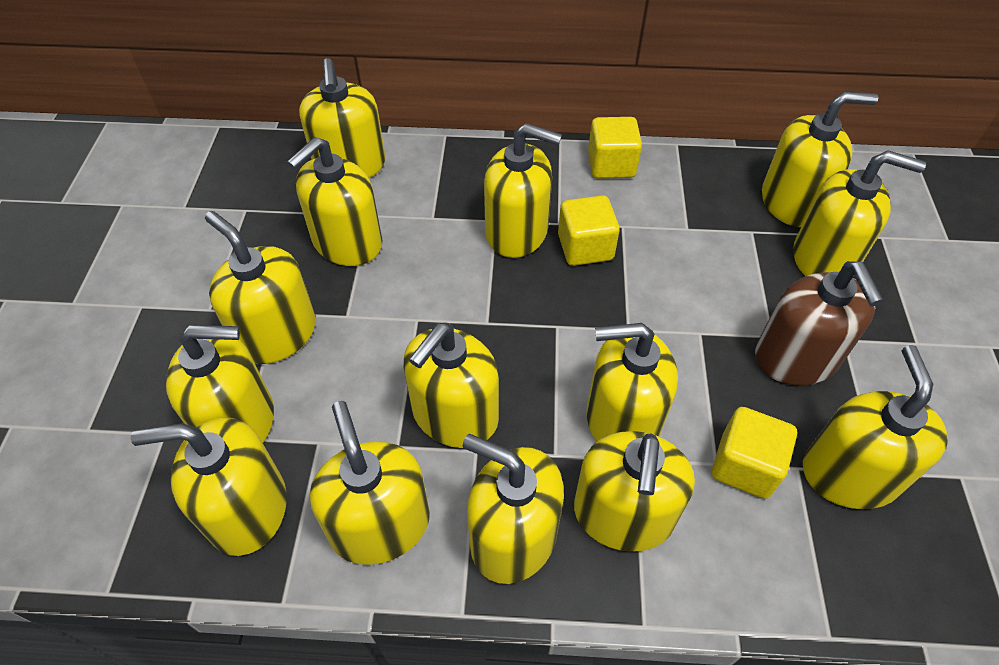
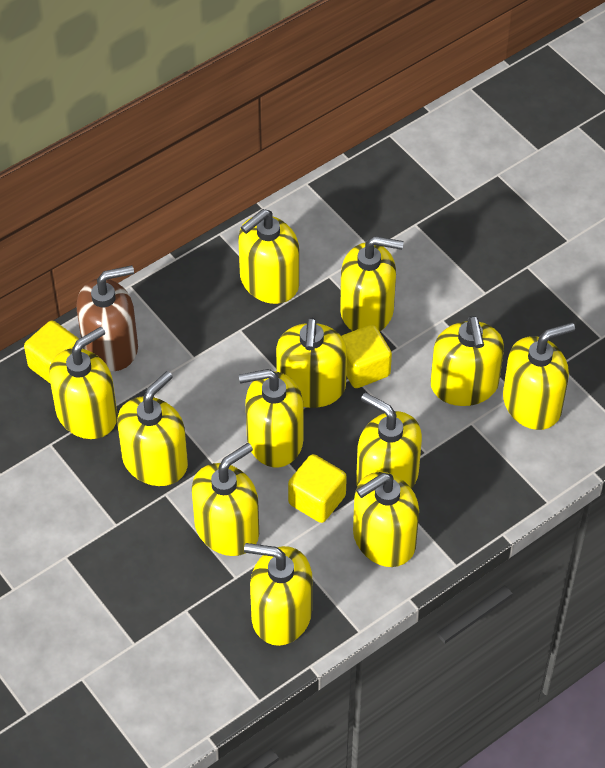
yellow soap dispenser: [131,417,287,556] [166,325,274,443] [205,211,316,364] [287,137,382,266] [299,58,385,178] [310,401,430,565] [403,323,499,448] [463,434,564,584] [484,123,562,258] [574,431,695,552] [587,323,678,441] [762,92,879,227] [793,151,926,277] [803,345,948,509] = 14 -> [49,327,117,439] [117,371,188,486] [192,443,259,556] [238,209,299,304] [239,369,303,467] [244,543,312,646] [276,318,347,408] [340,236,404,332] [353,472,419,567] [356,393,422,489] [431,316,504,406] [503,323,575,430] = 12

